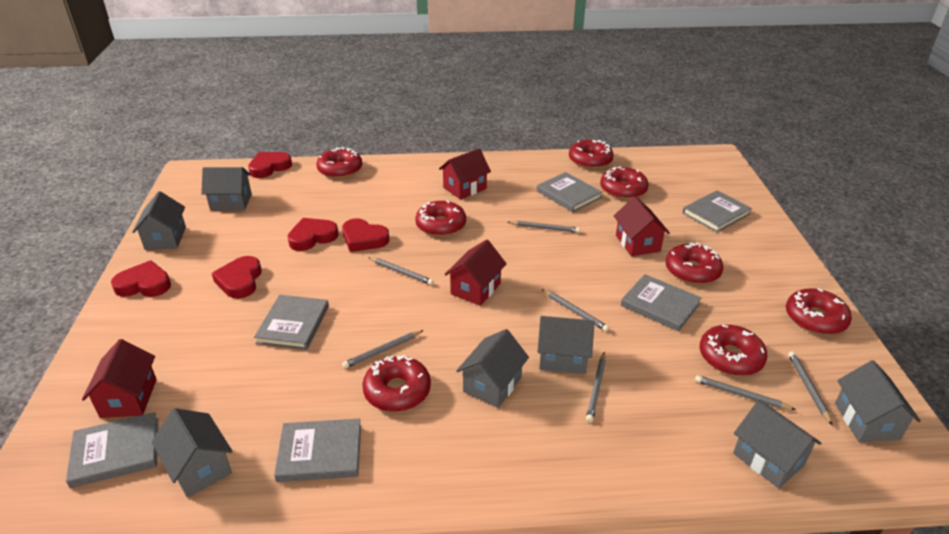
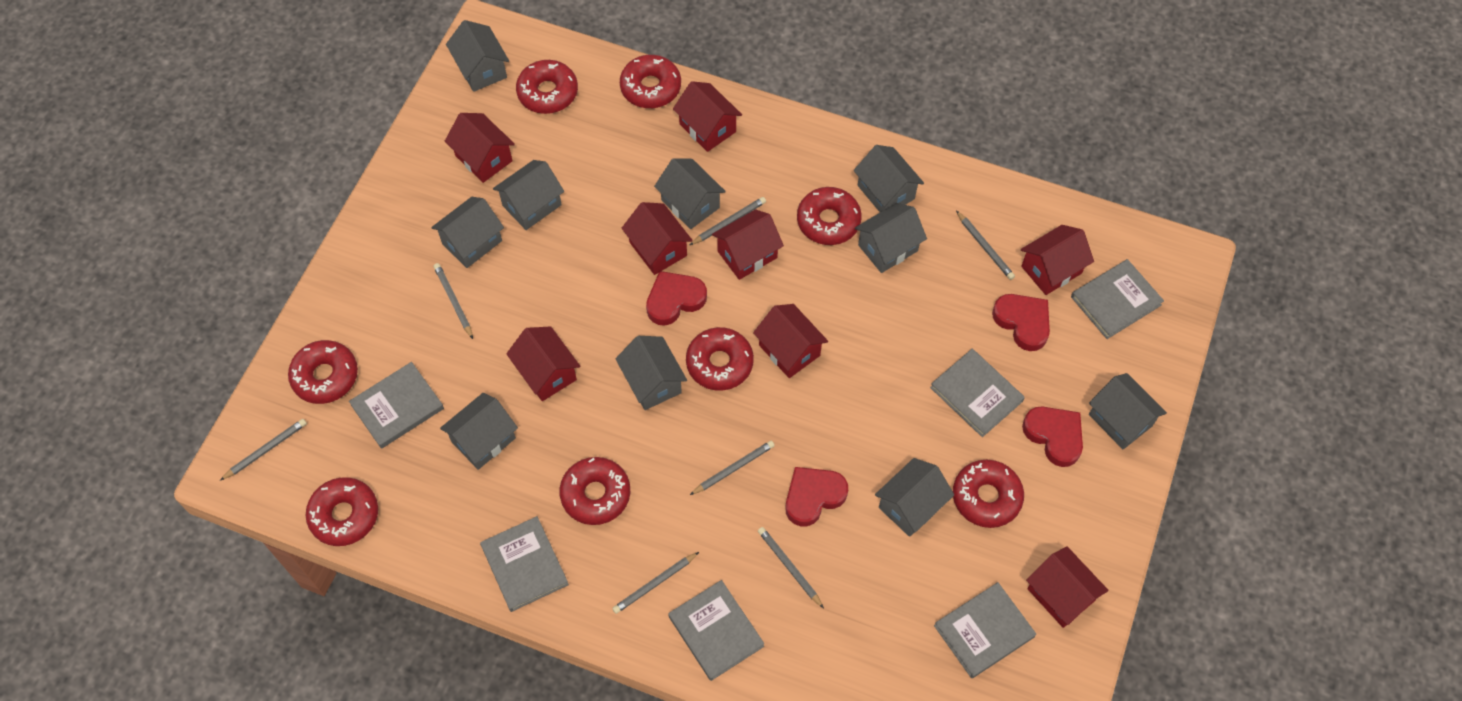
grey house: [132,191,186,250] [152,408,232,498] [201,167,252,210] [456,329,529,408] [538,316,595,374] [733,400,821,488] [835,360,921,442] = 7 -> [431,197,504,268] [440,393,518,470] [446,20,509,92] [493,160,564,230] [615,336,687,410] [654,158,726,229] [854,145,924,212] [855,203,927,273] [875,458,954,537] [1089,373,1167,449] = 10
red heart: [111,260,171,297] [212,256,262,299] [248,152,292,178] [287,218,339,251] [342,218,389,252] = 5 -> [646,271,707,326] [786,467,848,526] [992,294,1050,351] [1022,407,1083,467] = 4
red house: [82,339,157,418] [439,148,491,200] [445,239,507,306] [614,196,670,256] = 4 -> [445,113,515,183] [506,326,580,401] [622,202,693,275] [673,81,742,152] [712,209,784,280] [753,304,828,378] [1021,225,1094,295] [1026,546,1108,628] = 8

